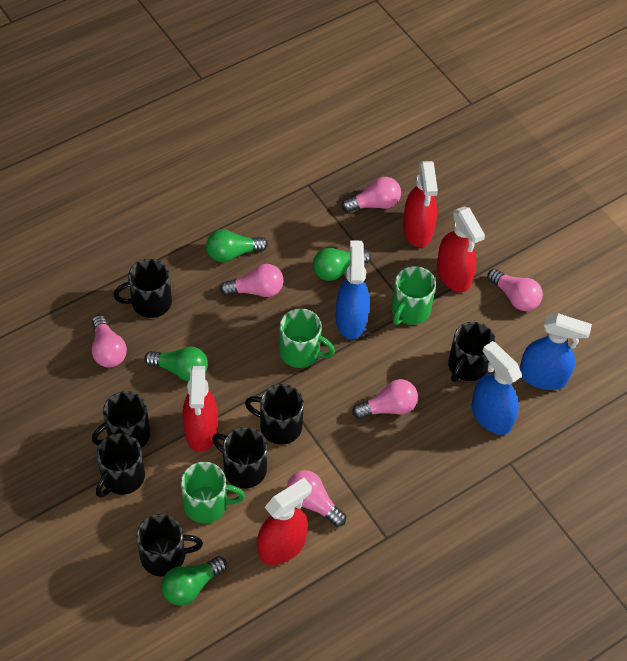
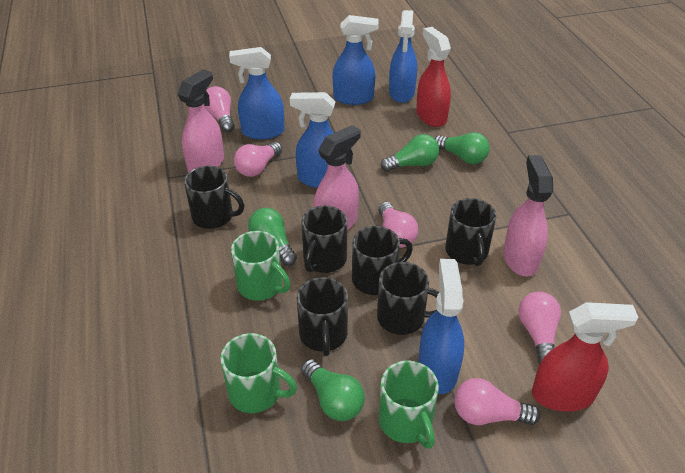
black mug: [92,391,150,448] [96,433,145,498] [113,259,172,318] [136,514,203,576] [212,427,267,488] [245,384,304,445] [448,322,496,382] = 7 -> [184,166,244,229] [297,277,348,356] [301,206,347,273] [352,226,413,295] [377,262,440,335] [445,198,496,266] = 6
blue spray bottle: [336,240,370,339] [472,341,522,435] [520,313,592,390] = 3 -> [229,47,284,139] [290,92,335,188] [333,15,379,105] [389,10,417,103] [418,259,464,394] = 5
pink light bulb: [92,315,127,368] [220,264,284,297] [287,470,346,527] [342,177,401,213] [352,379,418,419] [487,269,543,311] = 6 -> [203,86,235,132] [234,142,282,177] [378,202,418,248] [454,378,540,425] [518,292,561,364] = 5
pink spray bottle: none = 0 -> [177,69,224,172] [314,125,361,230] [503,155,553,277] = 3
red spray bottle: [182,366,218,452] [257,478,312,565] [403,161,438,247] [437,207,485,292] = 4 -> [416,27,451,127] [532,302,638,412] = 2

